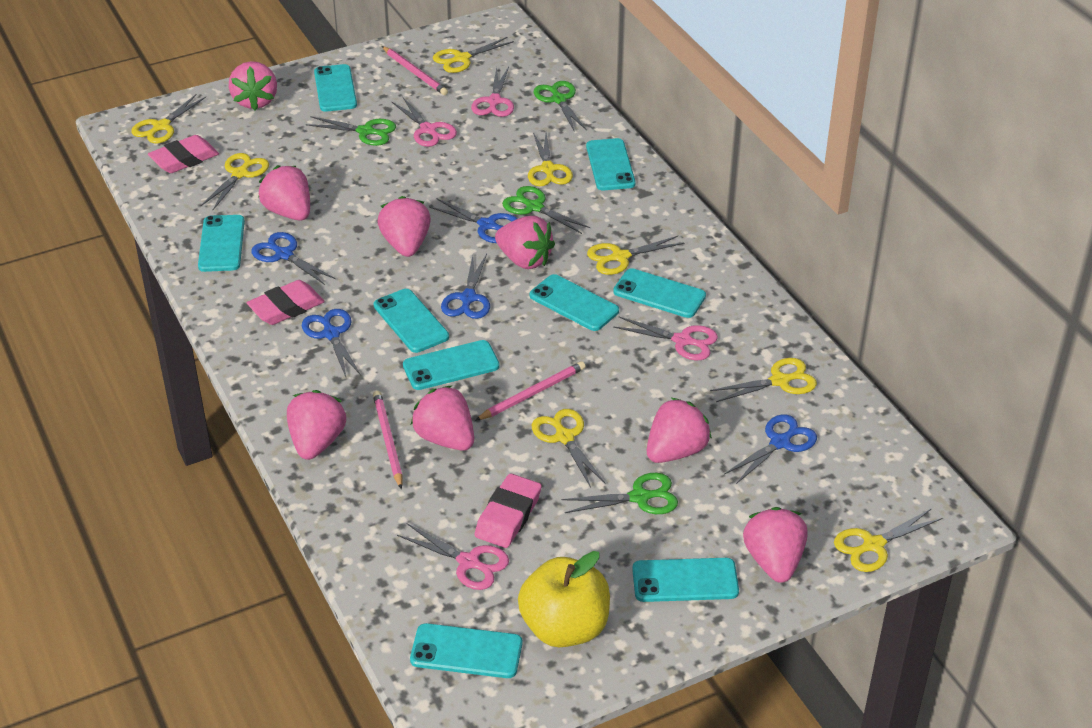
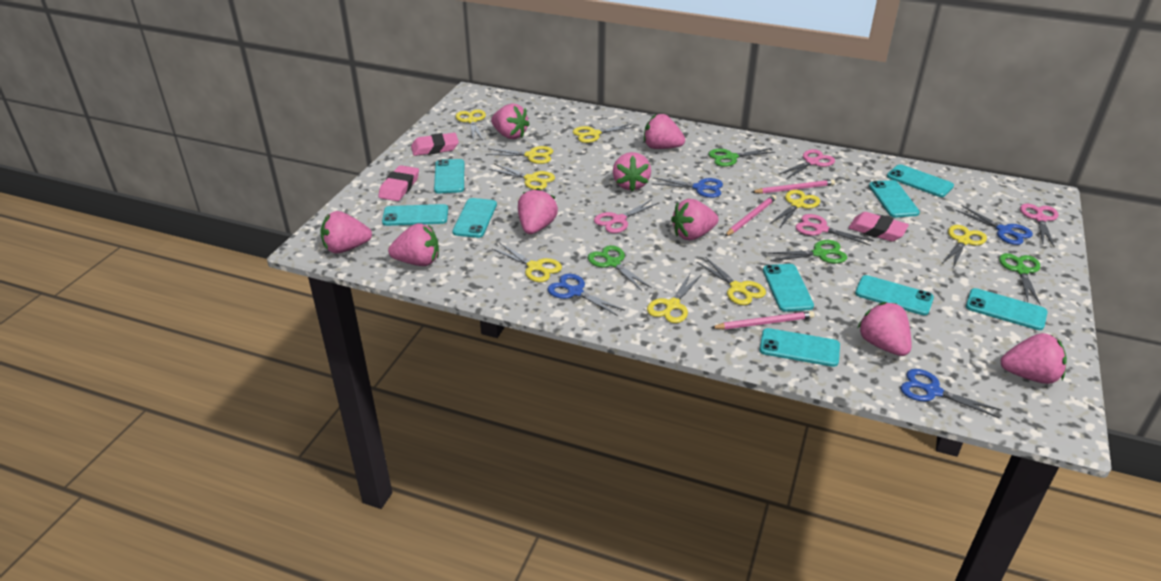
blue scissors: [251,232,336,285] [302,309,361,377] [429,199,518,243] [441,254,490,319] [724,414,817,484] = 5 -> [547,274,625,316] [652,178,723,198] [901,369,1002,419] [955,206,1033,245] = 4
pink strawberry: [229,61,277,110] [258,165,310,221] [287,390,346,460] [377,196,431,257] [411,385,474,451] [495,216,555,269] [647,398,712,463] [743,507,808,583] = 8 -> [320,211,372,254] [388,223,439,266] [491,104,530,139] [518,188,558,234] [613,152,651,191] [644,114,685,149] [671,199,719,240] [858,302,911,356] [1001,333,1067,384] = 9
yellow apple: [518,551,610,647] = 1 -> none = 0
yellow scissors: [131,94,206,144] [201,153,269,210] [433,37,514,73] [528,132,573,186] [532,409,606,487] [587,236,684,275] [710,358,817,402] [834,508,943,572] = 8 -> [456,109,486,140] [486,146,553,164] [489,164,555,190] [491,243,562,282] [573,123,635,143] [647,272,701,323] [697,257,766,305] [770,190,820,227] [942,225,987,268] = 9

